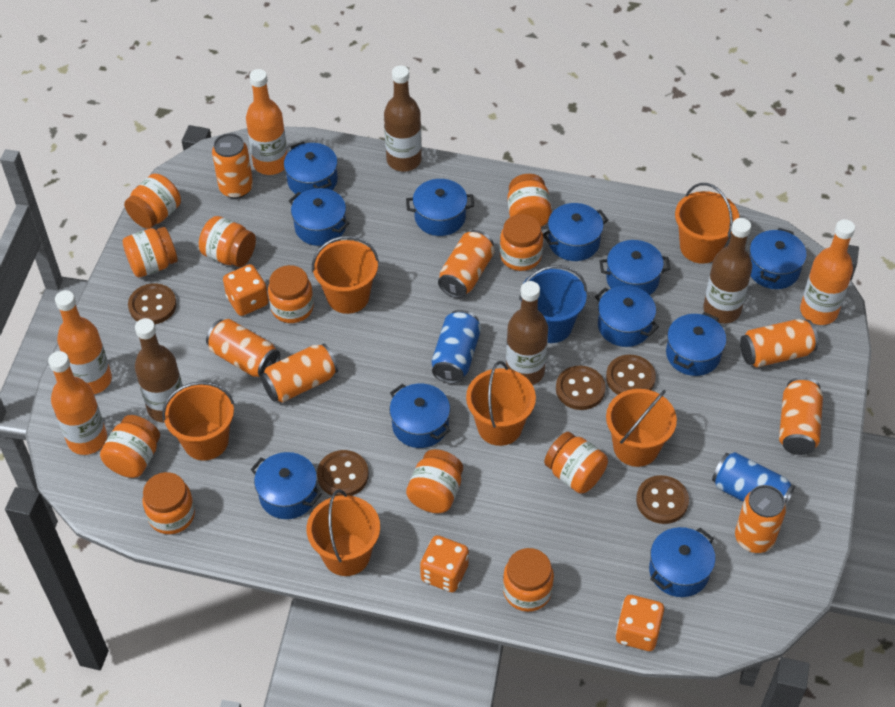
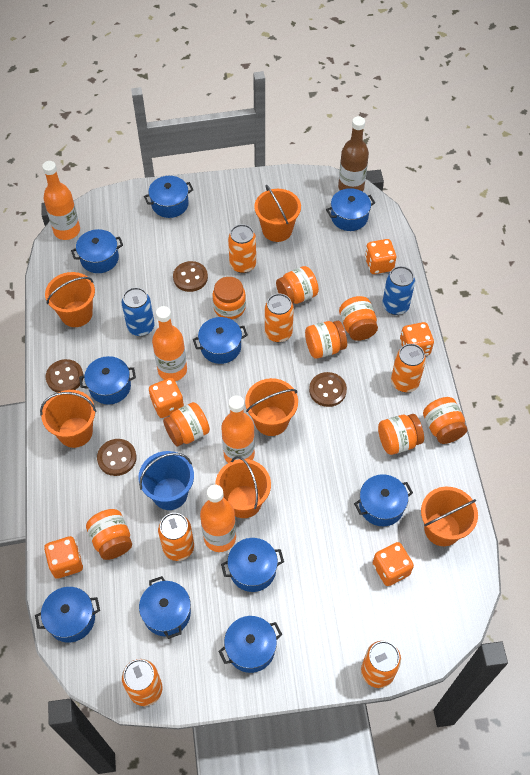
blue pot: [250,452,322,519] [284,142,338,194] [289,188,350,246] [390,383,451,448] [406,179,474,236] [543,203,608,261] [595,286,659,347] [599,240,670,295] [649,527,716,597] [666,312,726,376] [749,228,807,289] = 11 -> [35,587,100,643] [71,229,123,273] [79,356,136,405] [139,576,191,639] [144,176,193,218] [193,317,248,364] [218,616,282,673] [221,538,284,592] [326,188,375,231] [354,474,413,526] = 10
brown bottle: [135,318,183,423] [384,65,422,171] [506,281,548,385] [703,218,752,323] = 4 -> [338,116,369,192] = 1
brown button: [128,283,177,324] [317,450,369,496] [556,366,606,410] [606,354,656,395] [636,475,689,524] = 5 -> [46,359,84,393] [97,439,137,476] [173,261,208,292] [309,372,347,407] = 4
orange can: [206,319,280,377] [212,133,253,199] [261,344,338,402] [438,230,494,298] [735,485,786,553] [740,319,818,367] [779,377,823,455] = 7 -> [122,659,163,706] [158,513,194,561] [228,224,256,273] [265,294,294,342] [361,641,401,688] [391,344,426,392] = 6
orange dice: [223,264,269,316] [420,535,469,592] [616,595,664,651] = 3 -> [44,536,83,579] [149,378,184,418] [365,239,396,274] [373,542,414,586] [400,322,434,356] = 5
orange jar: [100,415,160,478] [123,227,178,278] [124,174,181,229] [142,472,195,534] [199,216,256,267] [268,265,314,323] [406,449,463,513] [500,214,543,271] [503,548,554,612] [507,174,552,227] [544,432,608,494] = 11 -> [86,509,132,560] [163,402,210,447] [213,277,246,320] [276,266,319,304] [305,321,347,359] [339,296,378,341] [378,414,424,455] [423,397,467,444] = 8

